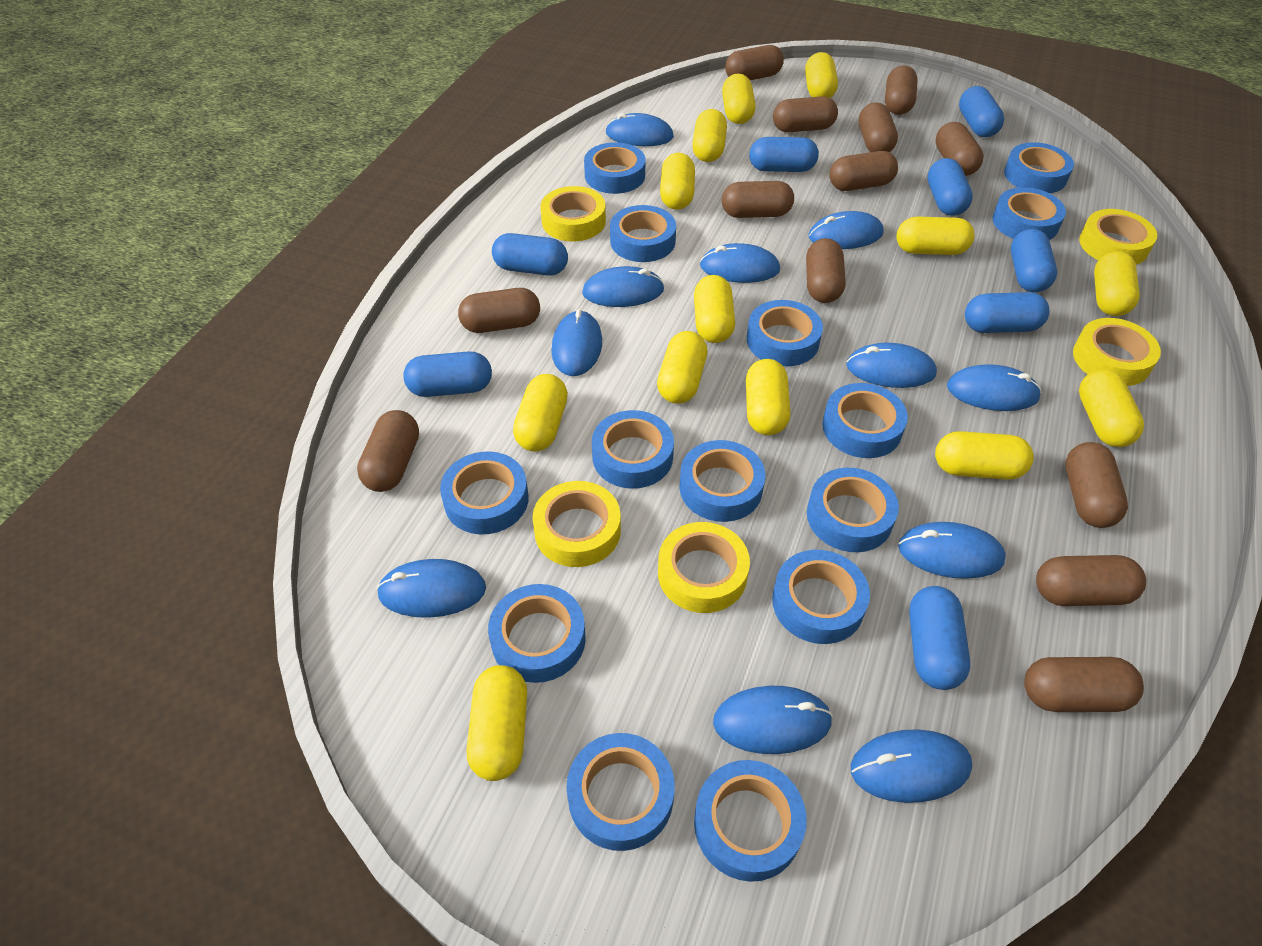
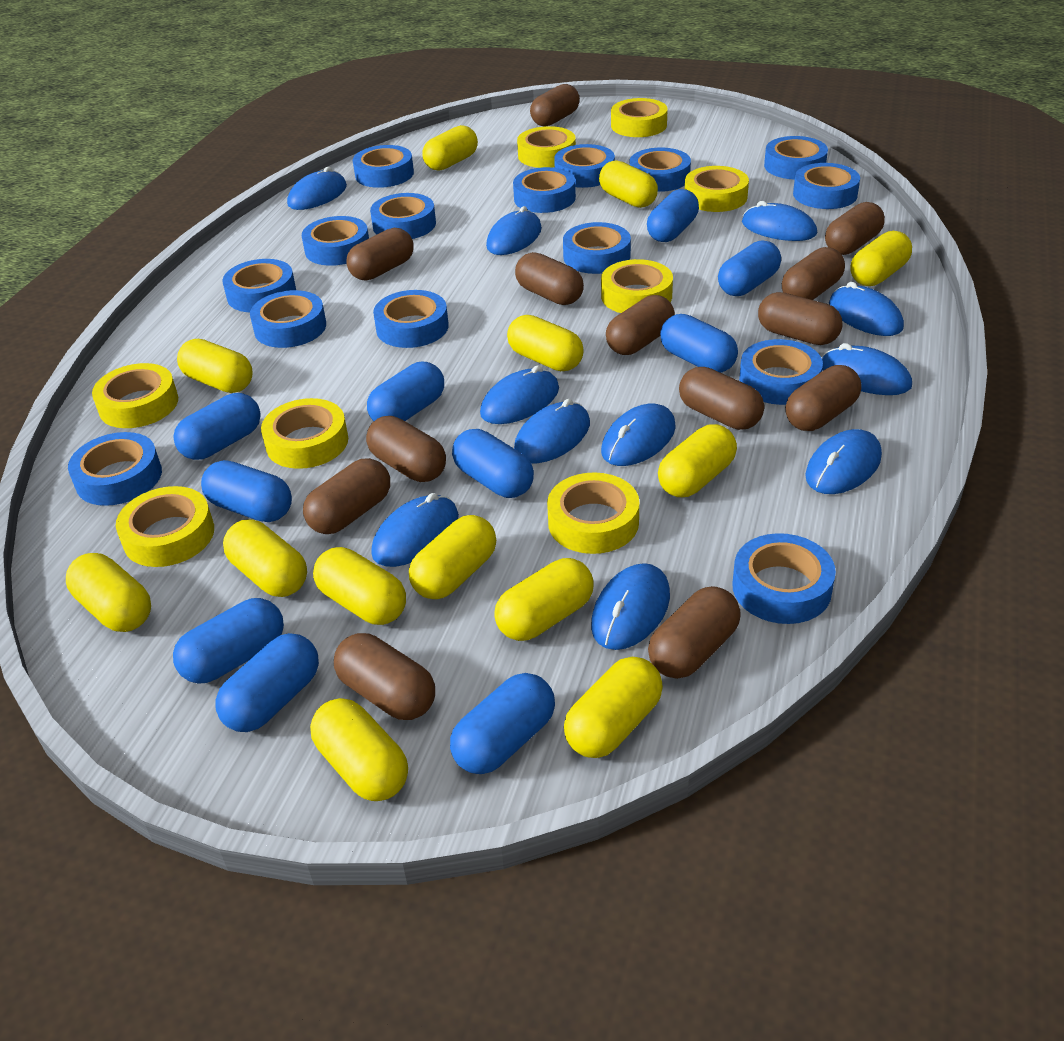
blue capsule: [403,351,492,397] [492,233,568,276] [749,137,819,172] [909,586,970,690] [927,158,973,216] [959,86,1004,137] [965,292,1049,333] [1011,229,1057,293] = 8 -> [173,393,261,460] [173,598,284,684] [201,460,292,522] [216,633,319,732] [367,362,444,421] [450,673,555,774] [452,429,534,498] [647,189,699,242] [660,314,738,373] [718,240,781,296] = 10
blue tape: [440,451,529,534] [488,584,586,683] [566,733,675,851] [584,142,645,194] [592,410,674,489] [610,205,676,262] [679,440,765,522] [694,760,807,882] [747,300,823,366] [772,550,870,644] [807,468,899,552] [822,383,908,458] [992,187,1066,240] [1004,142,1074,193] = 14 -> [68,432,162,506] [223,259,296,312] [250,290,326,348] [302,216,369,266] [353,145,414,188] [370,193,436,239] [373,290,449,348] [513,167,576,213] [554,144,615,188] [563,222,631,274] [629,148,691,192] [733,533,836,624] [739,339,823,405] [764,136,828,180] [793,163,860,209] = 15
yellow tape: [532,481,621,567] [540,186,606,241] [658,522,750,613] [1073,318,1161,386] [1079,209,1157,265] = 5 -> [92,363,178,428] [116,486,214,567] [261,398,348,469] [517,126,576,168] [547,472,639,554] [601,259,673,313] [611,98,668,137] [685,166,749,212] = 8

